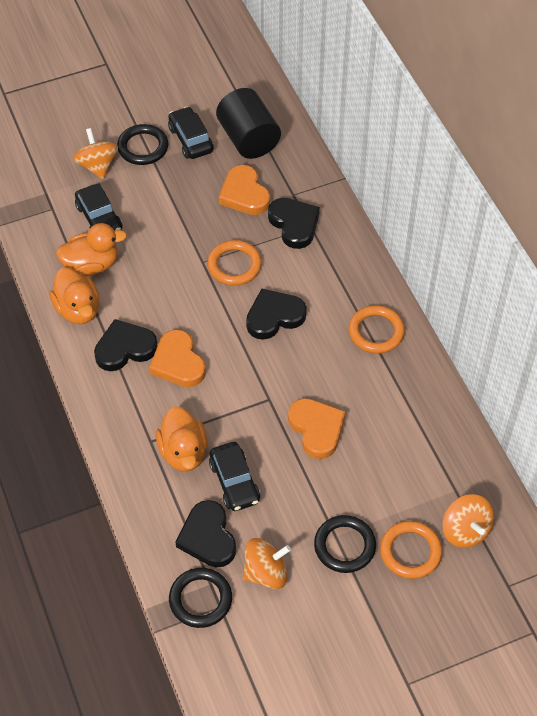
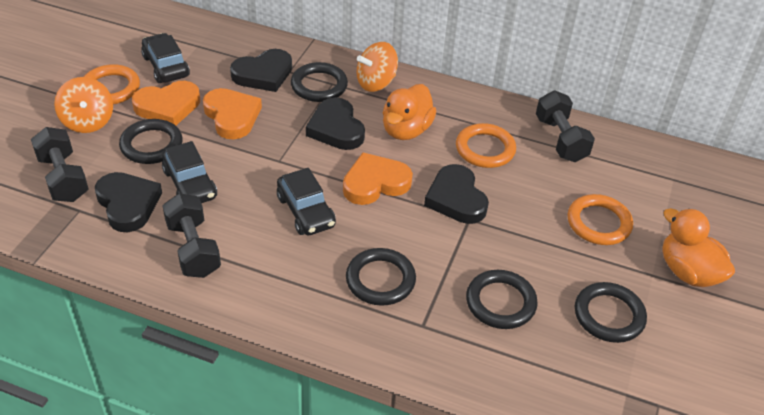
black cylinder: [216,88,281,159] = 1 -> none = 0
black dumbbell: none = 0 -> [31,127,88,202] [163,193,221,278] [536,91,595,162] = 3
black ring: [117,124,168,165] [169,568,232,628] [314,515,376,573] = 3 -> [119,119,183,164] [291,62,348,102] [346,248,416,306] [466,270,538,329] [575,282,647,343] = 5
orange duck: [49,267,99,324] [56,223,127,276] [156,406,207,471] = 3 -> [383,84,437,140] [662,208,735,287] = 2
orange spinning top: [73,128,118,179] [243,538,291,589] [442,494,494,548] = 3 -> [54,77,113,133] [356,42,398,92] = 2

